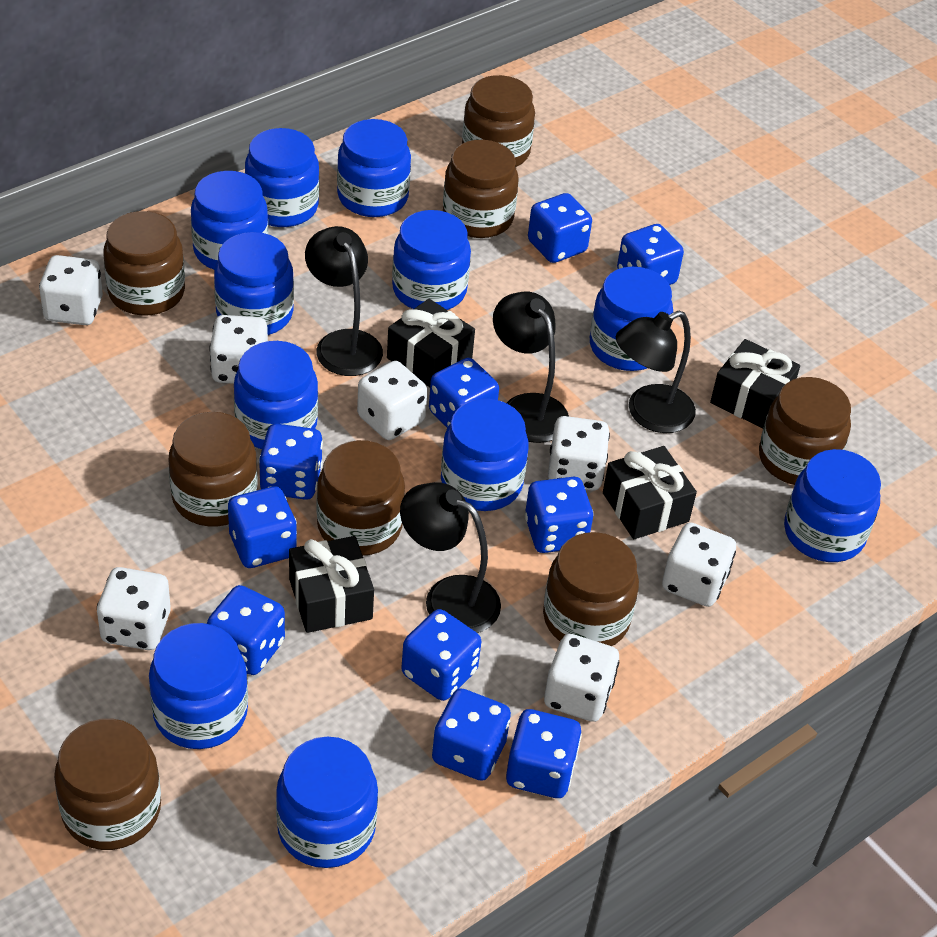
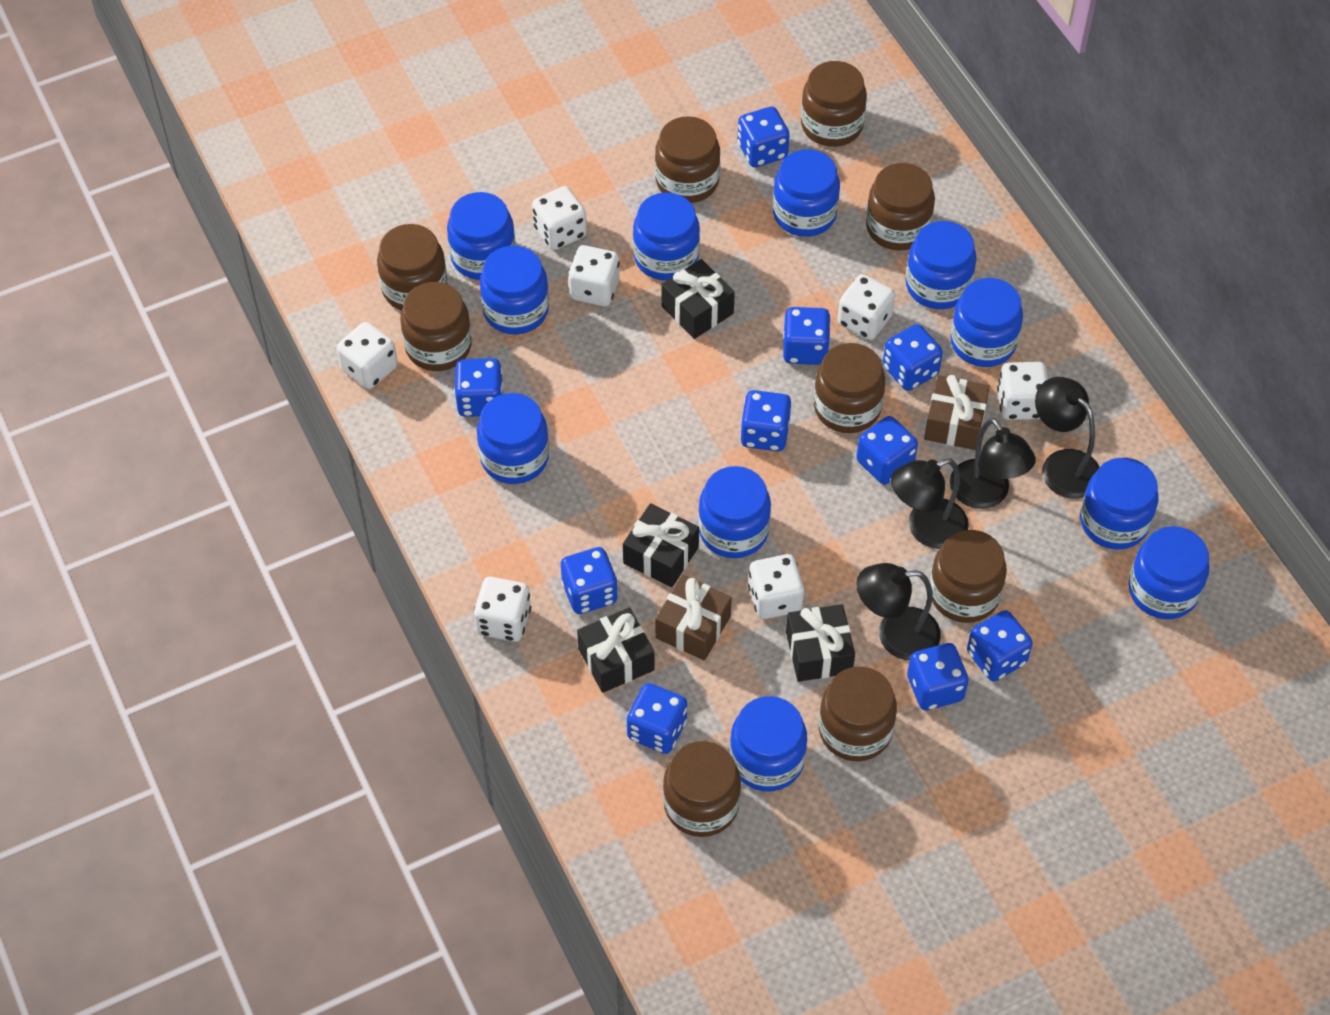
brown gift: none = 0 -> [655,575,732,660] [924,375,990,450] = 2
brown jar: [54,719,161,850] [103,211,185,316] [168,412,258,526] [316,440,405,556] [443,140,518,238] [462,75,535,167] [543,532,639,646] [759,377,851,485] = 8 -> [377,224,447,311] [401,282,472,371] [655,116,720,203] [663,741,741,837] [801,61,867,147] [814,343,885,433] [819,667,897,761] [866,163,935,250] [930,530,1007,623] = 9

